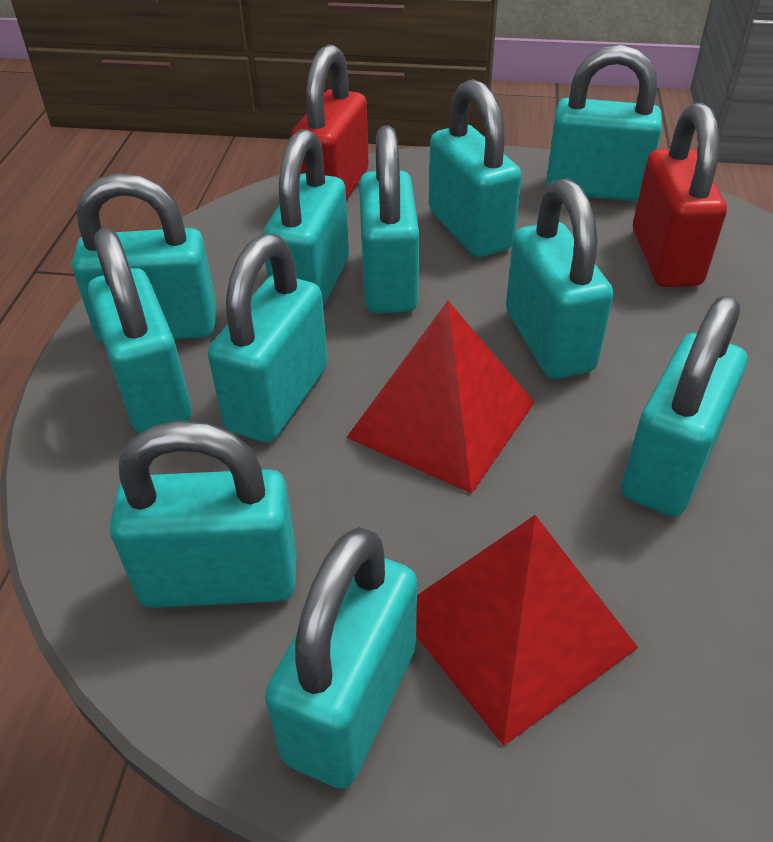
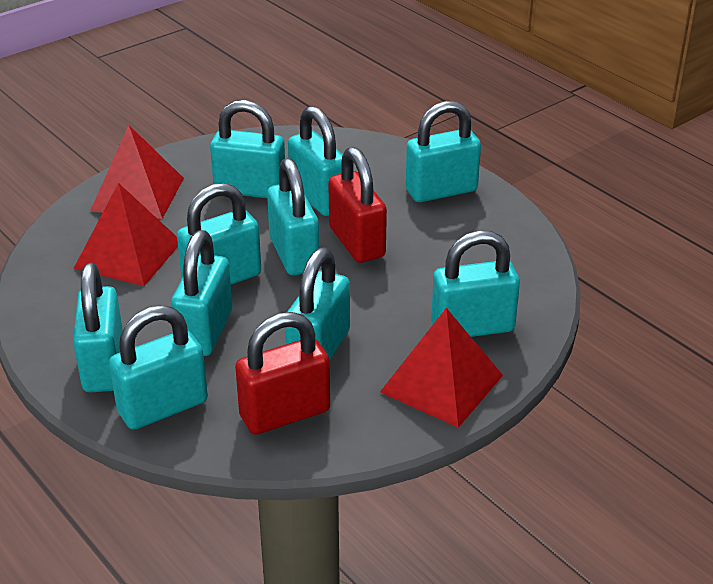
red pyramid: [347,301,535,494] [416,515,638,746] = 2 -> [73,183,178,286] [90,125,184,219] [380,308,503,428] = 3
turquoise padlock: [72,173,217,343] [88,227,191,433] [110,420,297,608] [208,234,328,443] [263,129,349,308] [265,527,417,789] [359,126,419,313] [429,79,522,257] [506,178,613,379] [546,45,662,201] [621,295,747,516] = 11 -> [73,263,123,393] [109,305,208,430] [171,230,232,356] [177,183,261,284] [210,100,285,198] [267,158,319,275] [285,248,350,360] [288,106,343,216] [406,101,481,202] [431,230,520,337] = 10

